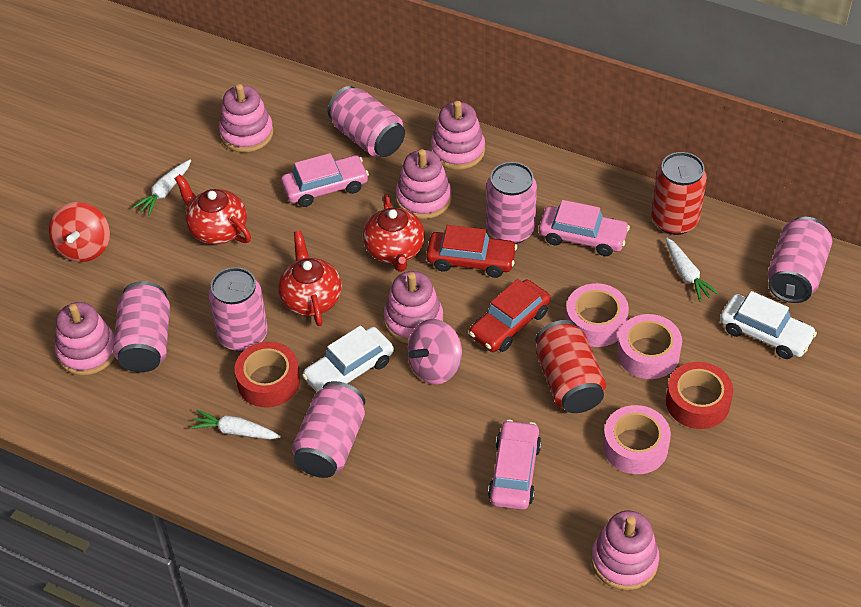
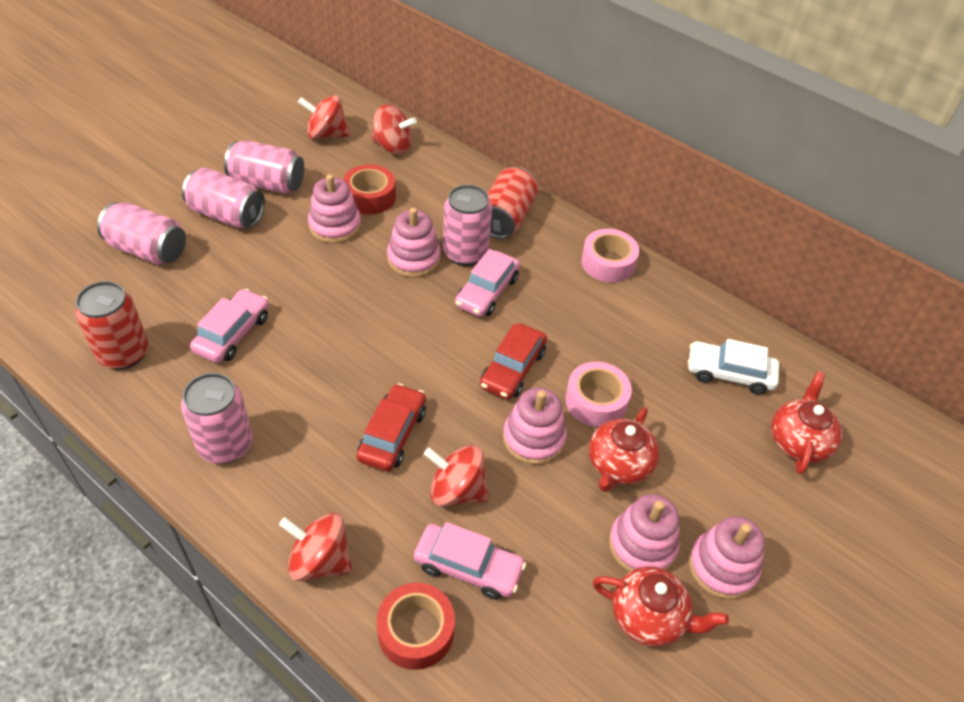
pink can: [113,281,170,372] [208,267,268,352] [292,381,365,478] [328,86,405,157] [486,162,537,244] [768,217,833,303] = 6 -> [97,202,186,265] [181,373,253,464] [182,168,265,228] [224,140,304,194] [443,185,492,266] = 5
pink spinning top: [407,319,462,384] = 1 -> none = 0
pink stacking toy: [55,302,115,375] [219,84,273,152] [384,271,443,343] [396,149,452,219] [431,101,485,170] [592,511,659,590] = 6 -> [308,174,361,243] [387,208,441,278] [503,388,567,465] [609,494,680,572] [689,516,765,599] = 5
pink tape: [566,283,629,347] [603,405,671,474] [617,314,682,379] = 3 -> [565,362,632,427] [581,229,639,283] = 2
red spinning top: [49,202,110,262] = 1 -> [279,513,352,581] [298,95,350,140] [371,104,417,155] [424,445,489,507] = 4
white car: [302,325,394,392] [720,291,817,359] = 2 -> [688,339,779,395] = 1
white carrot: [133,160,191,216] [190,410,281,439] [666,237,719,302] = 3 -> none = 0

